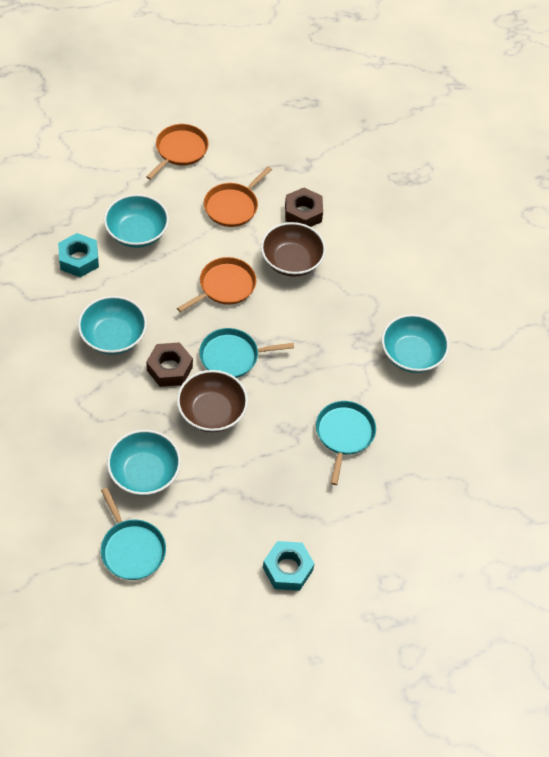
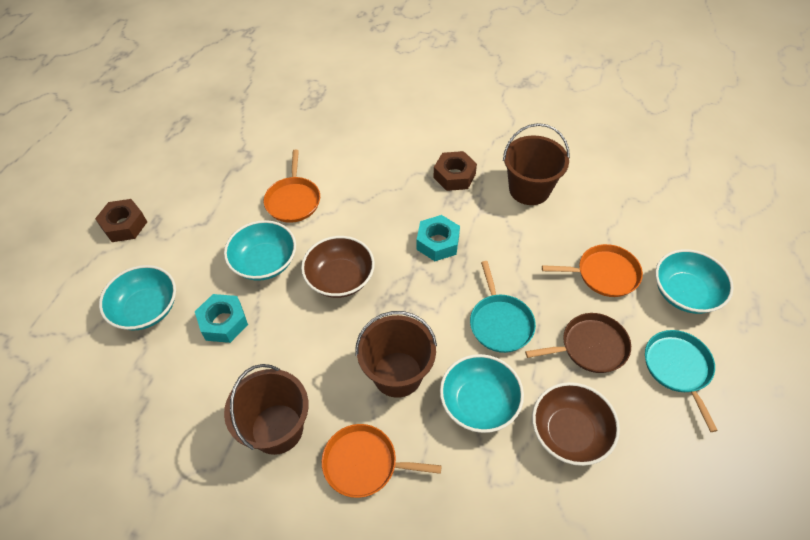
brown bucket: none = 0 -> [224,364,309,455] [356,311,437,398] [503,123,570,205] = 3
brown pan: none = 0 -> [525,313,631,373] = 1
turquoise pan: [101,488,166,580] [199,328,294,378] [316,401,376,485] = 3 -> [470,261,536,353] [645,330,718,432] = 2

